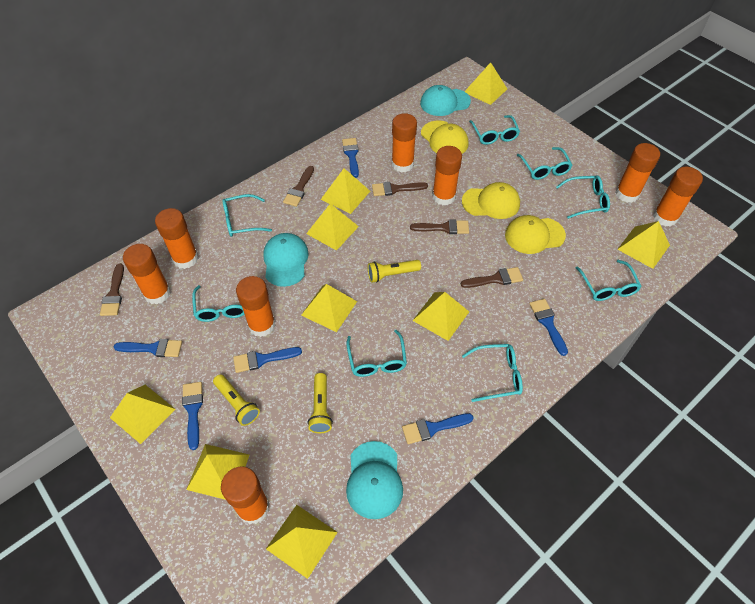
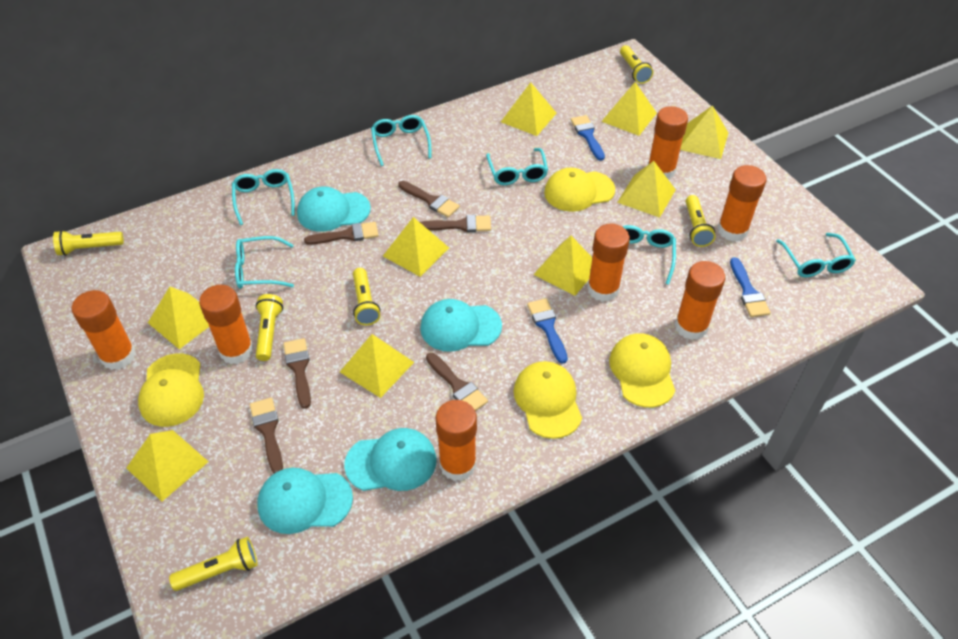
blue brush: [114,339,182,357] [182,382,203,450] [233,347,302,373] [342,138,359,178] [402,413,474,444] [529,299,568,356] = 6 -> [527,298,568,364] [571,115,605,161] [730,257,771,317] = 3
brown brush: [100,263,124,316] [283,166,314,207] [372,182,428,196] [410,220,469,234] [461,267,523,288] = 5 -> [250,398,283,473] [283,338,311,409] [304,222,379,245] [398,181,460,218] [420,215,491,232] [426,353,488,411] = 6
orange glue stick: [123,244,171,305] [155,208,199,269] [221,466,270,525] [236,276,276,337] [392,113,417,173] [432,146,462,205] [615,143,660,203] [653,167,703,227] = 8 -> [72,290,136,370] [199,285,254,364] [436,400,477,481] [587,224,630,302] [648,106,688,179] [675,261,725,340] [717,165,766,241] = 7
turquoise cap: [263,233,309,287] [346,441,403,519] [420,85,471,116] = 3 -> [257,468,353,534] [297,186,371,232] [344,428,436,491] [420,299,502,352] = 4
turquoise glasses: [192,285,245,322] [222,194,272,237] [346,330,407,377] [462,344,523,402] [469,115,520,145] [517,147,572,180] [556,175,610,219] [576,260,642,301] = 8 -> [232,169,295,225] [235,236,294,289] [371,115,431,166] [486,148,548,185] [622,225,676,285] [776,233,856,277] = 6
yellow cap: [421,120,468,154] [462,182,520,219] [505,215,566,254] = 3 -> [138,353,204,427] [513,361,582,439] [544,168,615,212] [609,333,675,408] = 4
yellow flashlight: [213,374,260,426] [308,373,333,433] [368,260,421,283] = 3 -> [53,230,124,256] [169,537,258,591] [255,294,283,361] [353,268,380,325] [620,45,653,84] [686,195,716,247] = 6

